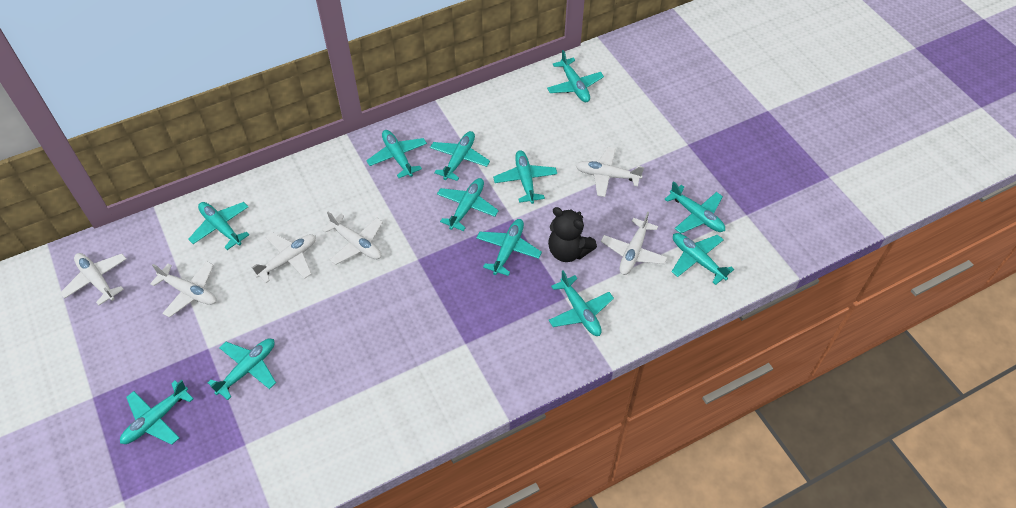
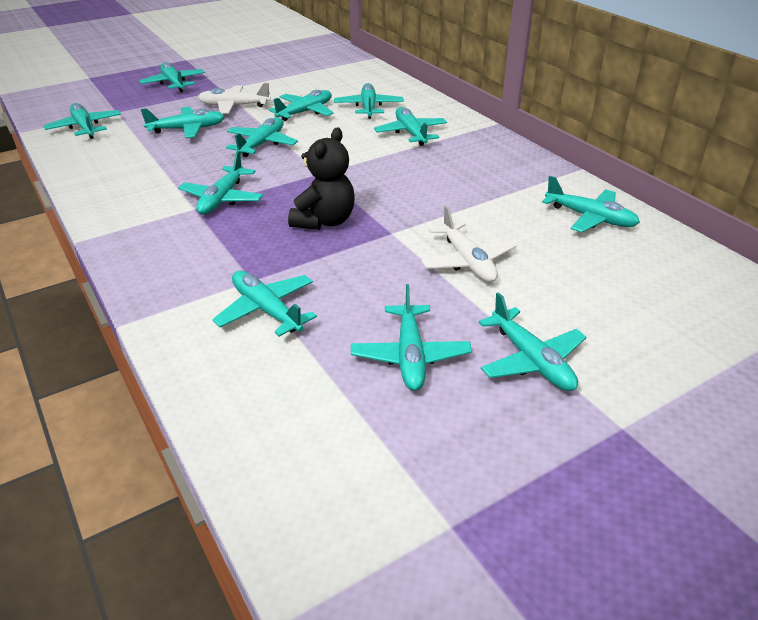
white plane: [60,253,126,305] [150,261,216,318] [250,232,316,283] [322,212,383,265] [575,147,644,197] [601,212,667,275] = 6 -> [198,83,271,114] [421,205,516,282] = 2

